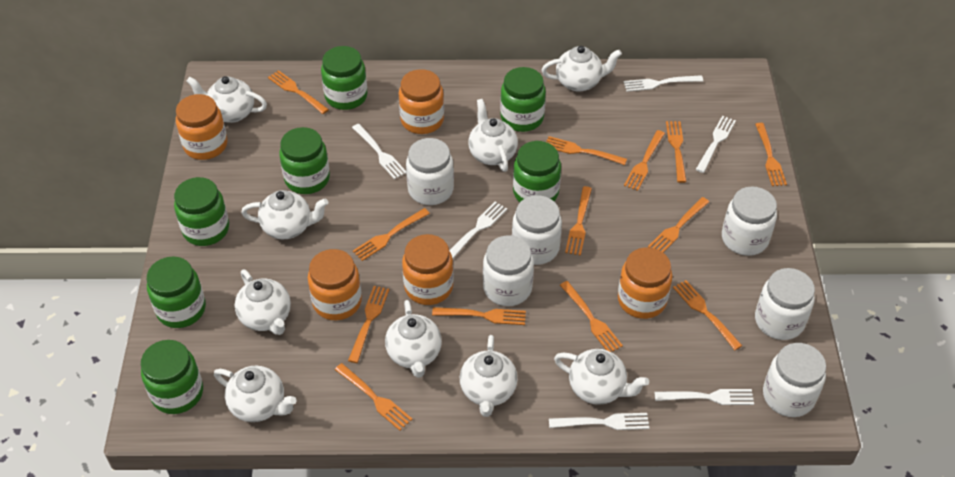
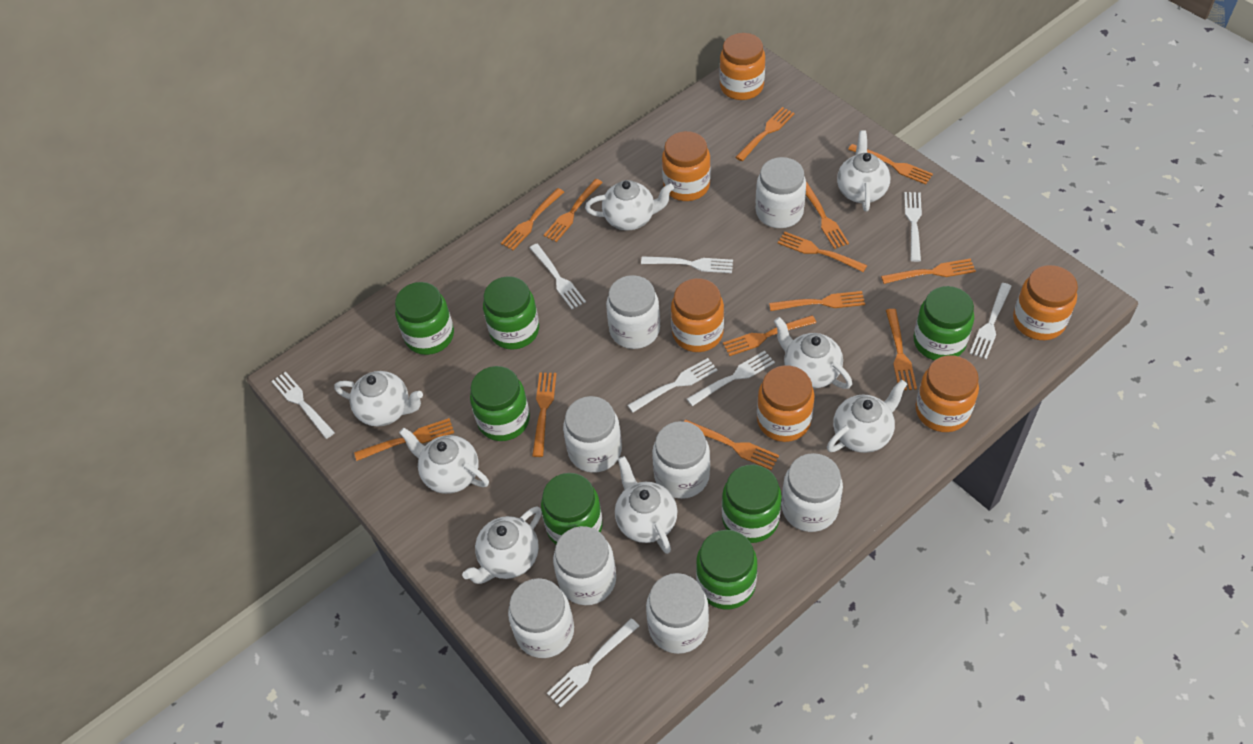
orange jar: [176,94,227,160] [308,249,362,320] [399,69,444,134] [402,234,453,305] [618,247,672,319] = 5 -> [662,131,710,201] [671,278,724,352] [720,33,765,100] [757,365,815,442] [916,355,979,432] [1013,265,1078,340] = 6
white fork: [352,124,406,179] [449,202,507,258] [549,413,649,430] [624,75,703,92] [655,389,754,405] [696,116,736,173] = 6 -> [271,372,335,439] [530,244,586,309] [547,618,639,708] [628,358,718,412] [641,256,733,273] [687,351,775,406] [904,192,922,262] [970,283,1012,359] = 8
white jar: [406,138,454,205] [483,235,534,306] [512,195,562,265] [722,186,777,256] [755,268,815,340] [763,343,826,417] = 6 -> [508,578,574,658] [553,526,616,605] [563,396,622,473] [606,275,660,349] [646,573,709,654] [652,421,710,499] [755,157,806,228] [781,453,843,532] = 8
white teapot: [186,76,267,123] [214,366,296,422] [235,269,291,335] [241,190,328,239] [385,300,442,378] [460,335,518,417] [468,99,518,172] [542,46,622,92] [554,349,649,405] = 9 -> [334,371,423,427] [399,428,489,494] [462,506,542,584] [585,180,674,230] [615,456,678,554] [774,317,852,389] [827,380,907,453] [837,130,891,212] = 8

